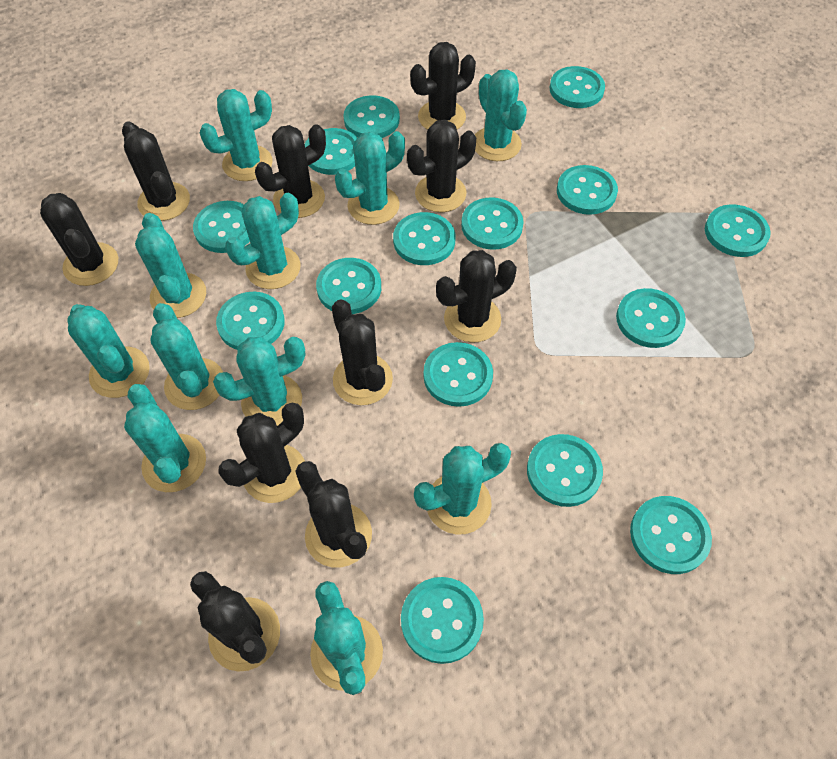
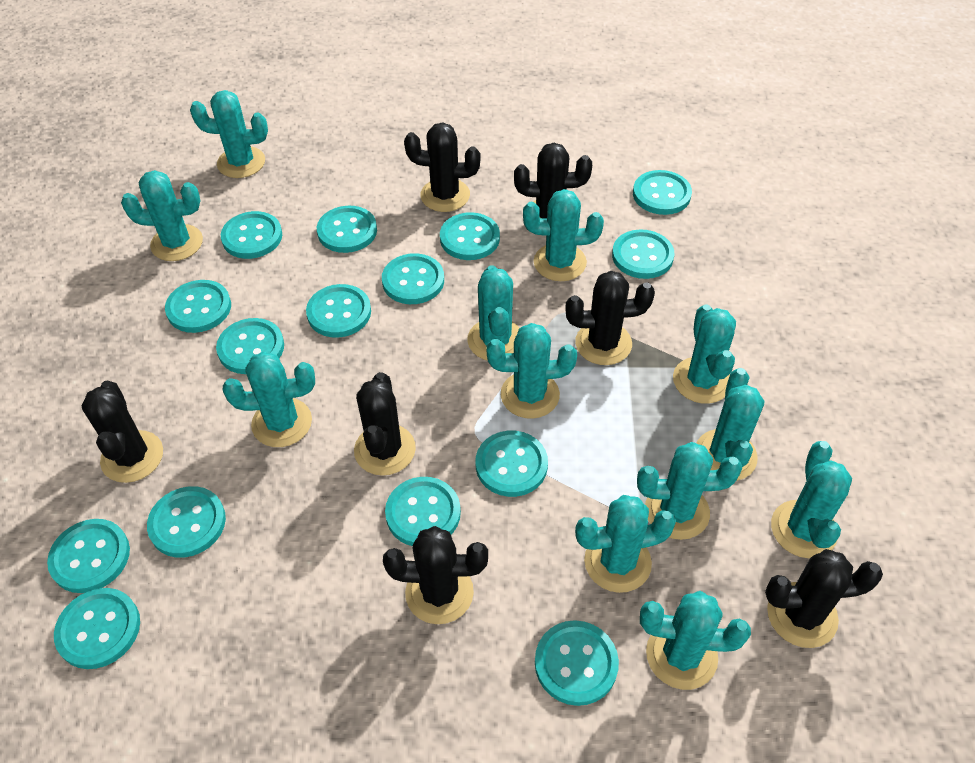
black cactus: [40,193,118,286] [122,121,190,221] [190,571,280,672] [219,403,305,503] [255,124,326,218] [296,461,372,568] [332,299,393,405] [407,120,476,212] [410,42,476,130] [436,250,517,343] = 10 -> [82,381,163,483] [354,372,416,476] [383,526,488,624] [404,122,481,212] [514,143,592,219] [565,271,655,365] [765,549,883,648] = 7
turquoise cactus: [67,304,150,398] [124,384,206,492] [135,213,206,318] [150,303,223,410] [200,89,273,181] [213,337,306,426] [225,193,301,289] [310,581,383,695] [335,131,405,225] [414,443,511,535] [475,69,527,161] = 11 -> [121,170,203,261] [190,90,268,178] [223,352,315,447] [467,265,519,361] [486,323,577,419] [523,189,604,281] [575,495,676,593] [637,442,742,540] [640,591,751,690] [673,304,736,404] [696,368,764,481] [771,441,852,558] = 12

